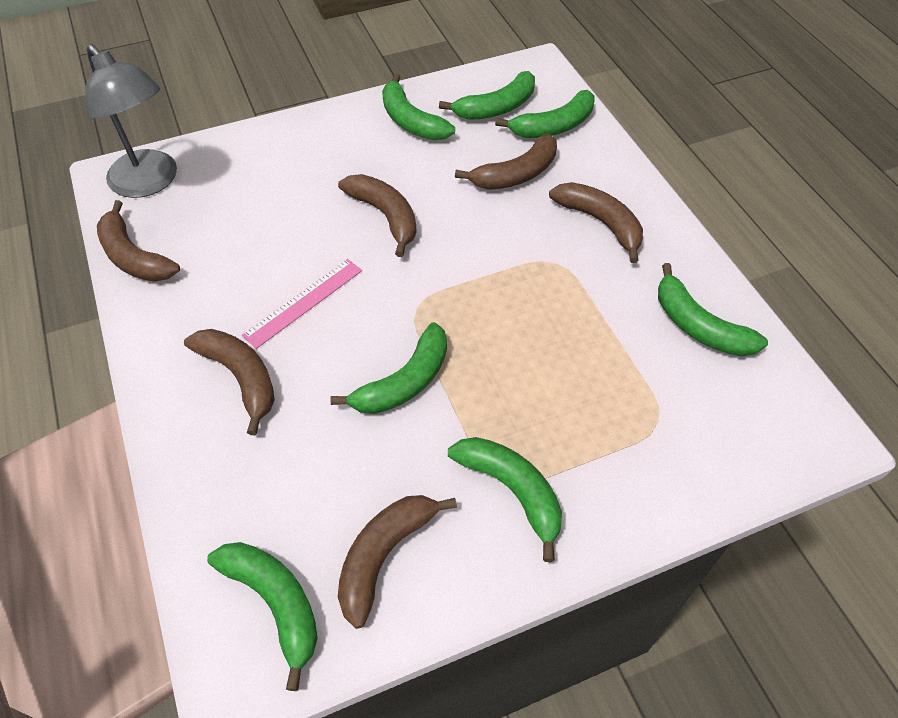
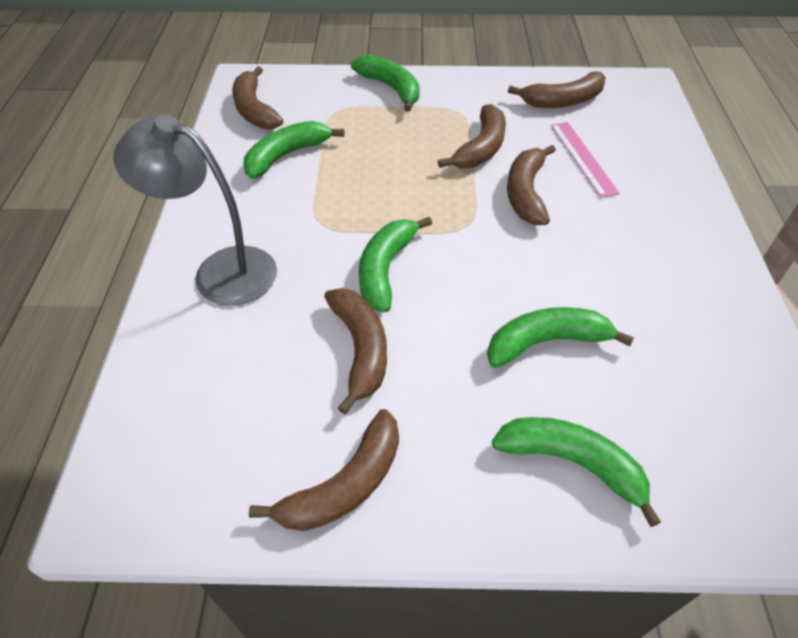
green banana: [207,542,318,691] [330,322,447,414] [382,73,455,140] [439,71,535,120] [448,437,562,562] [495,90,594,138] [658,263,768,356] = 7 -> [244,121,345,179] [351,55,420,112] [359,217,432,312] [487,307,634,368] [492,417,661,527] = 5

